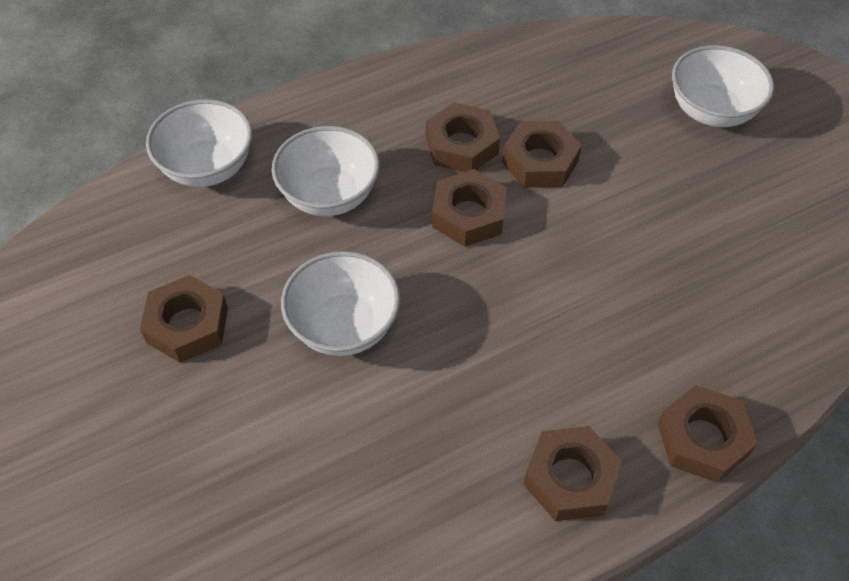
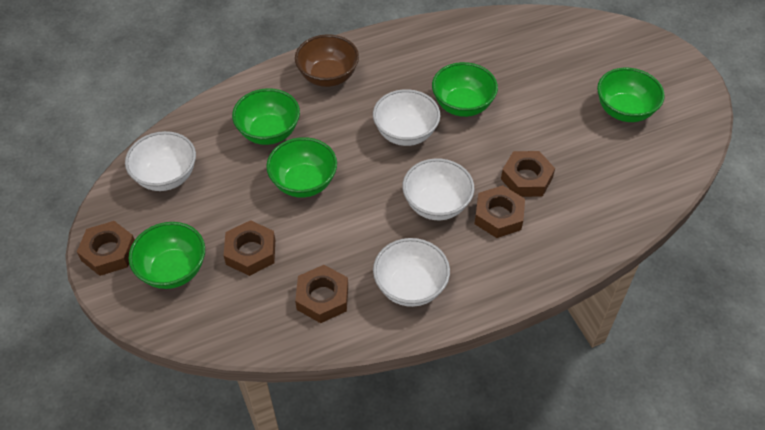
brown bowl: none = 0 -> [295,34,359,87] = 1
brown nut: [140,275,228,363] [426,103,500,172] [432,169,507,247] [502,121,582,188] [523,426,622,521] [657,385,758,483] = 6 -> [77,221,135,276] [224,220,275,276] [295,265,348,323] [474,185,525,238] [501,151,555,197] = 5
green bowl: none = 0 -> [129,222,205,289] [232,88,300,145] [266,137,337,198] [432,62,498,117] [597,68,665,122] = 5

